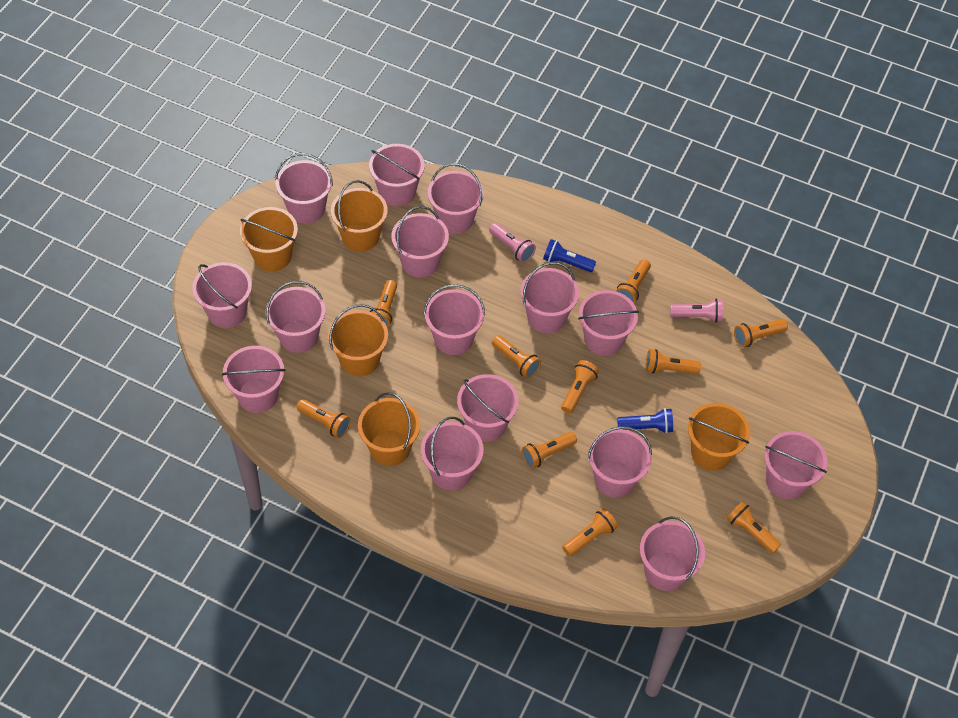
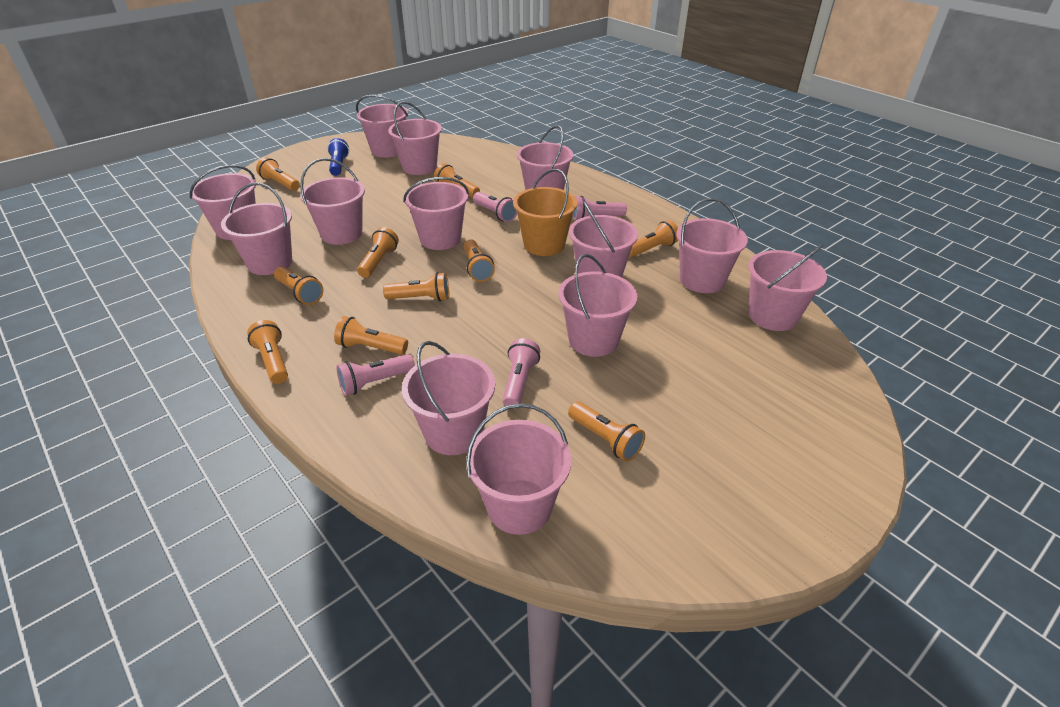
blue flashlight: [543,239,596,272] [617,408,673,433] = 2 -> [327,138,349,176] = 1
orange bucket: [240,207,298,271] [328,304,388,377] [331,180,388,252] [358,392,420,466] [688,403,750,471] = 5 -> [513,169,577,256] = 1
pink bucket: [192,262,252,328] [222,346,286,413] [266,281,325,353] [275,153,333,224] [369,144,425,206] [391,206,449,278] [421,417,484,490] [424,284,485,355] [428,163,484,234] [457,374,519,442] [520,262,579,333] [578,290,639,356] [588,426,652,497] [640,516,705,591] [765,431,828,499] = 15 -> [189,165,256,240] [221,183,292,275] [300,158,365,245] [356,95,408,158] [388,101,442,175] [402,341,495,455] [403,177,469,250] [466,403,571,535] [517,125,574,190] [558,254,637,357] [569,201,638,277] [676,198,748,293] [748,244,827,331] = 13
pink flashlight: [489,223,536,263] [670,298,723,322] = 2 -> [337,354,415,396] [473,192,517,222] [502,338,540,409] [572,196,627,220] = 4

